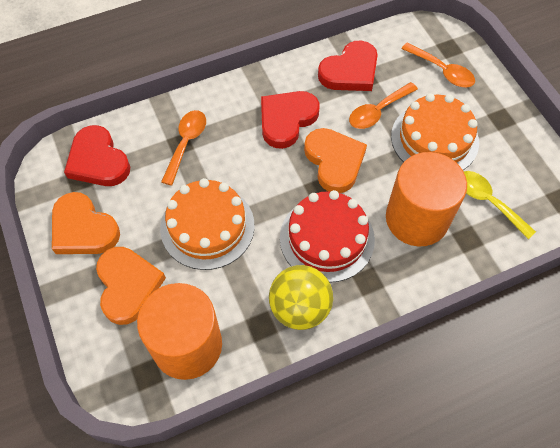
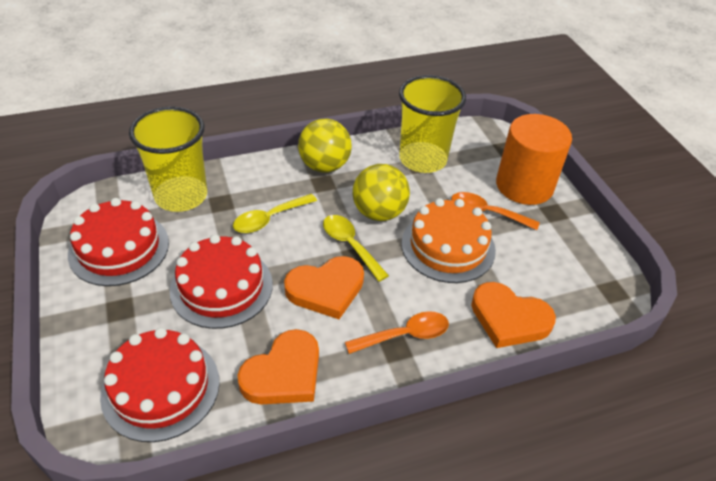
orange cake: [160,178,255,270] [391,93,479,170] = 2 -> [402,198,496,283] = 1
orange cylinder: [137,283,222,380] [386,152,467,246] = 2 -> [496,114,572,205] = 1
orange spoon: [161,110,206,186] [349,82,418,129] [401,42,475,87] = 3 -> [345,311,449,354] [451,192,540,230] = 2
red cake: [280,190,375,283] = 1 -> [68,198,169,286] [100,327,220,442] [170,234,273,329] = 3
red heart: [64,125,130,186] [261,91,320,149] [318,41,378,91] = 3 -> none = 0
yellow ball: [269,265,333,330] = 1 -> [298,119,352,173] [353,164,410,221] = 2
yellow cup: none = 0 -> [129,107,207,212] [399,75,466,173] = 2
yellow spoon: [463,171,536,239] = 1 -> [233,194,317,233] [323,215,389,282] = 2

